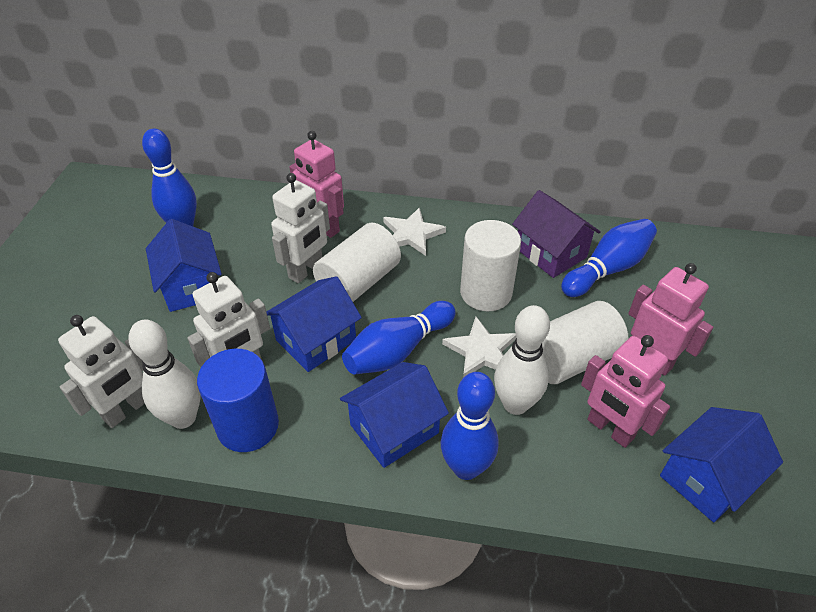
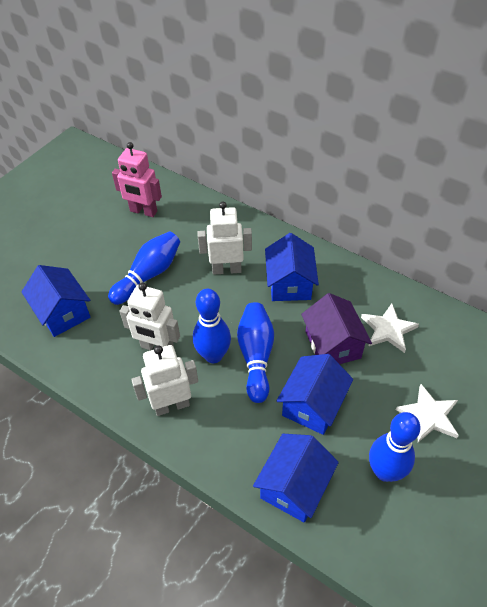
blue cylinder: [197,349,279,452] = 1 -> none = 0
pink robot: [289,131,344,238] [581,335,670,448] [628,263,713,376] = 3 -> [112,142,162,217] = 1
white bowling pin: [128,319,201,429] [494,305,550,415] = 2 -> none = 0
white cylinder: [313,223,401,302] [460,220,521,311] [542,301,629,384] = 3 -> none = 0

